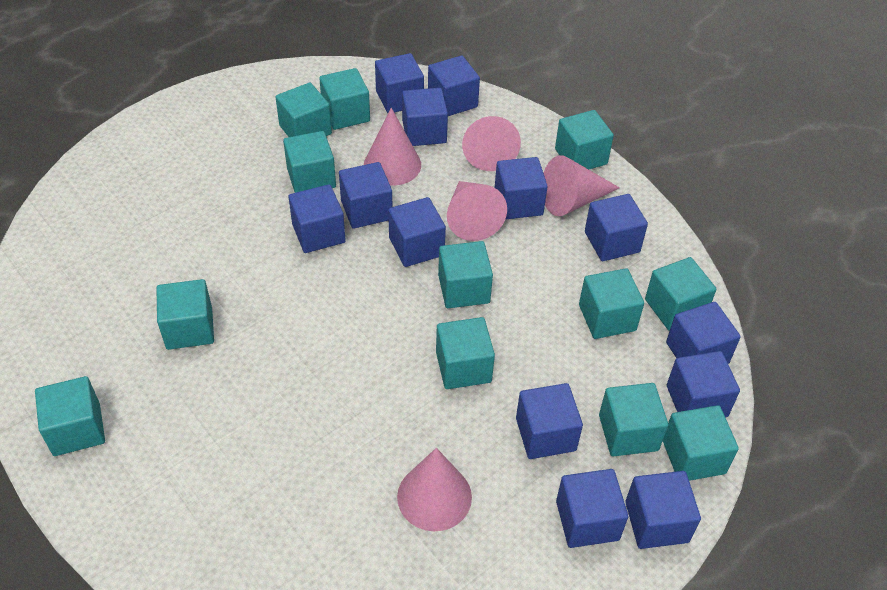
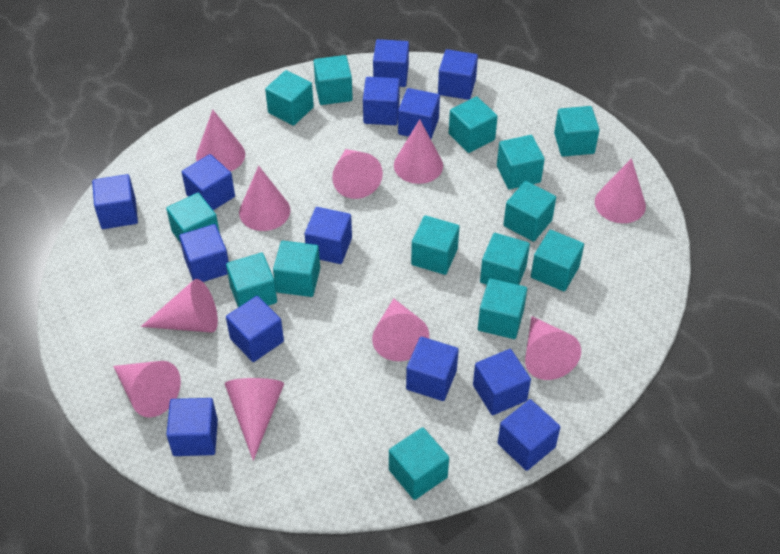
pink cone: [364,108,421,186] [397,448,472,531] [447,181,507,241] [462,116,521,171] [544,155,620,216] = 5 -> [113,361,181,418] [141,279,218,333] [196,109,245,171] [225,378,284,461] [239,166,290,231] [332,149,383,199] [372,298,429,361] [394,119,443,184] [525,316,581,380] [595,158,646,223] = 10
turquoise cube: [35,376,105,456] [156,279,214,350] [276,83,332,137] [283,131,336,193] [319,68,370,130] [436,317,495,389] [438,241,493,308] [555,110,614,169] [579,268,644,339] [599,383,668,457] [645,257,717,331] [663,405,739,481] = 12 -> [166,193,220,243] [226,253,277,307] [265,70,314,126] [273,241,320,297] [314,55,353,105] [389,427,449,500] [411,215,460,275] [449,96,498,153] [478,279,527,339] [480,233,530,285] [497,135,545,189] [503,181,556,242] [531,230,584,291] [554,106,600,157] = 14

